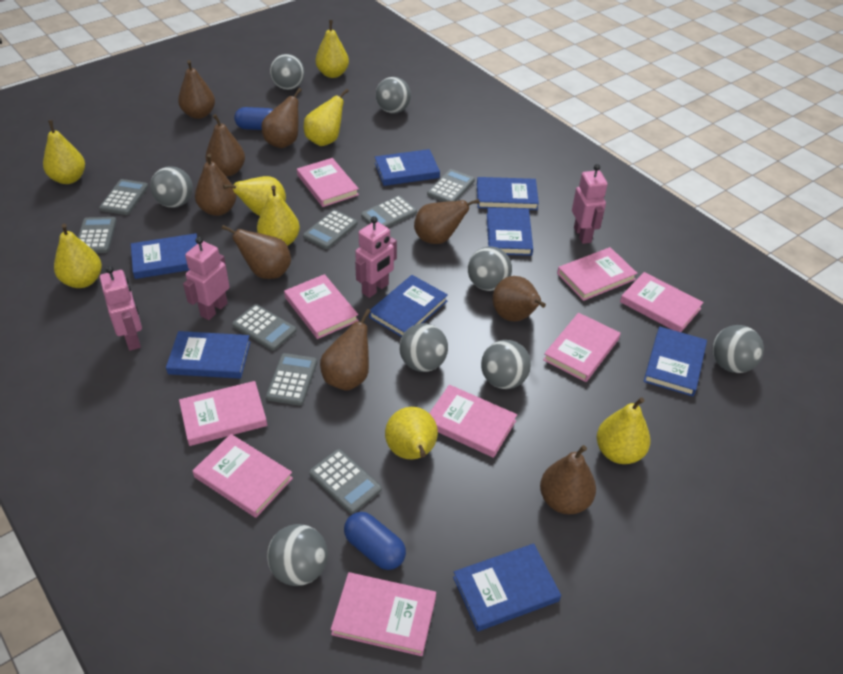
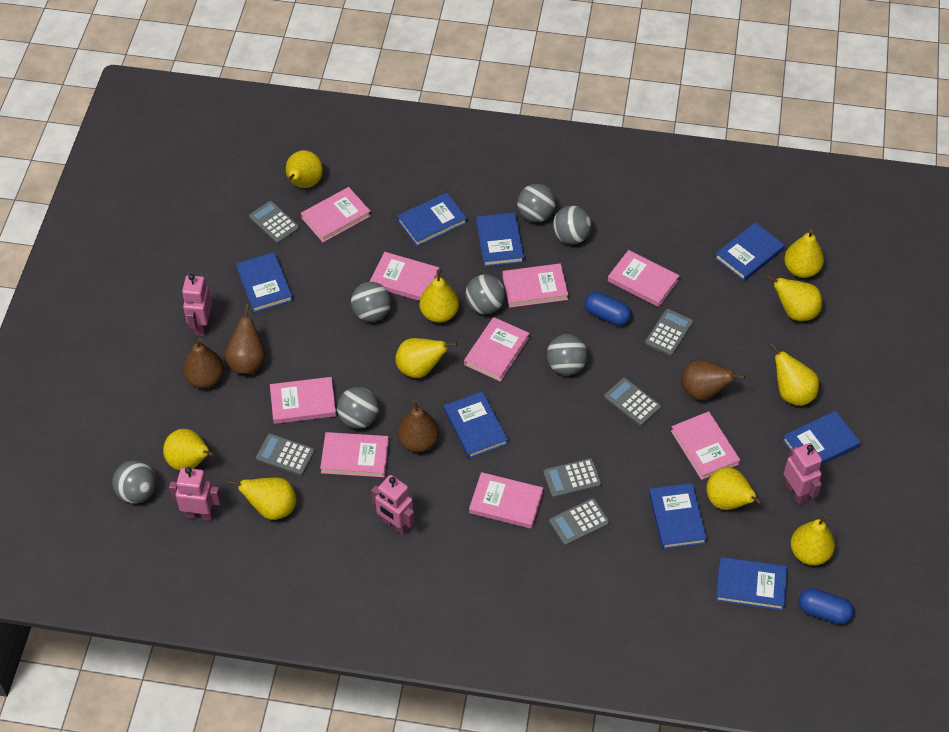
brown pear: [178,60,215,119] [195,154,237,216] [205,114,245,176] [222,225,291,279] [261,88,302,148] [320,309,371,391] [414,199,480,244] [493,276,546,321] [540,445,596,514] = 9 -> [183,338,224,388] [224,304,265,374] [397,400,439,452] [681,359,745,400] = 4
grey ball: [150,166,193,208] [267,524,328,586] [270,54,305,90] [376,77,411,114] [399,323,448,372] [468,247,512,291] [481,340,531,389] [712,325,764,373] = 8 -> [112,460,156,503] [337,387,379,429] [351,282,391,322] [465,274,505,314] [517,184,556,222] [547,334,588,375] [553,205,592,245] = 7
grey calculator: [78,217,117,253] [99,179,148,215] [232,304,296,351] [266,353,317,405] [303,210,357,249] [309,449,382,514] [361,196,417,228] [427,169,475,202] = 8 -> [249,201,299,243] [256,434,315,475] [543,458,601,498] [549,498,610,546] [604,378,661,426] [645,309,693,356] = 6
yellow pear: [43,120,85,184] [54,224,102,288] [223,176,286,216] [257,185,300,246] [304,89,349,146] [315,20,349,78] [385,407,438,459] [597,397,650,464] = 8 -> [163,429,215,471] [228,477,296,520] [286,150,323,188] [396,338,457,378] [419,270,459,323] [706,467,763,510] [766,274,822,321] [770,343,819,406] [784,229,824,278] [791,516,835,565] = 10

